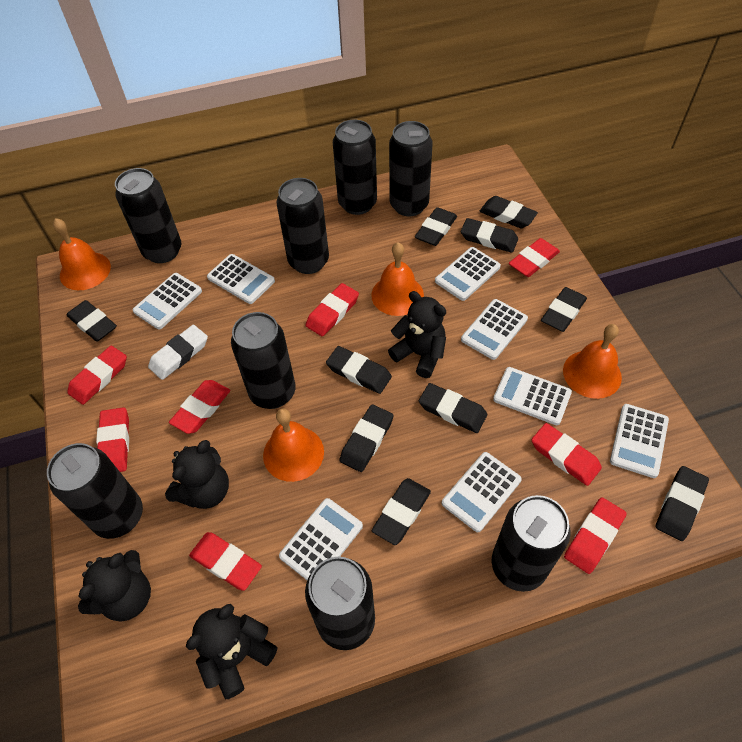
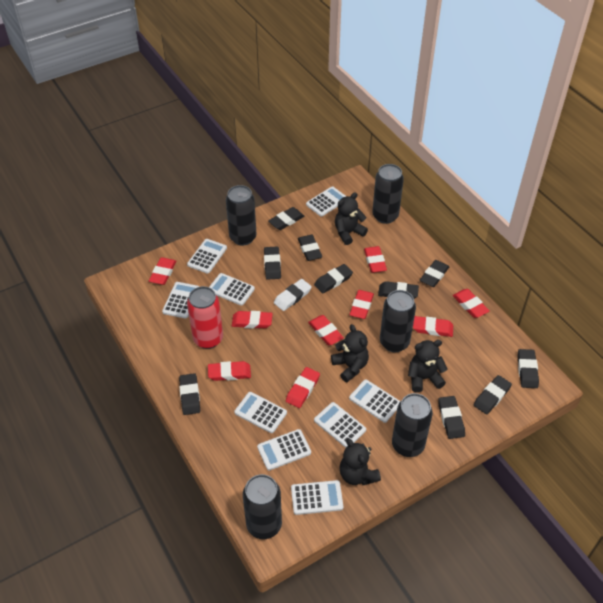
black can: [47,443,143,539] [115,168,181,263] [231,312,296,409] [276,178,329,274] [305,557,375,650] [333,120,377,215] [389,121,433,216] [492,495,571,592] = 8 -> [226,185,256,246] [243,474,282,539] [372,164,404,224] [380,290,416,352] [392,393,433,457] = 5
orange bell: [53,218,111,290] [263,408,324,482] [371,242,424,316] [563,324,622,399] = 4 -> none = 0
red can: none = 0 -> [187,286,223,349] = 1
red eraser: [67,346,127,405] [96,407,129,472] [169,380,230,434] [189,532,262,591] [306,283,359,336] [509,238,560,277] [532,423,602,486] [564,497,627,574] = 8 -> [149,257,177,285] [208,361,251,381] [232,311,273,329] [286,367,320,408] [308,315,344,345] [350,290,374,319] [364,246,387,273] [413,316,453,337] [453,289,490,318] = 9
white calculator: [133,273,202,329] [207,254,275,304] [279,498,363,580] [435,247,501,301] [442,452,522,532] [461,299,528,360] [493,367,572,425] [610,404,669,478] = 8 -> [162,282,200,318] [187,239,227,274] [209,273,255,306] [234,392,287,433] [257,429,311,470] [291,480,343,515] [306,186,346,217] [314,402,366,448] [349,379,401,423] = 9

